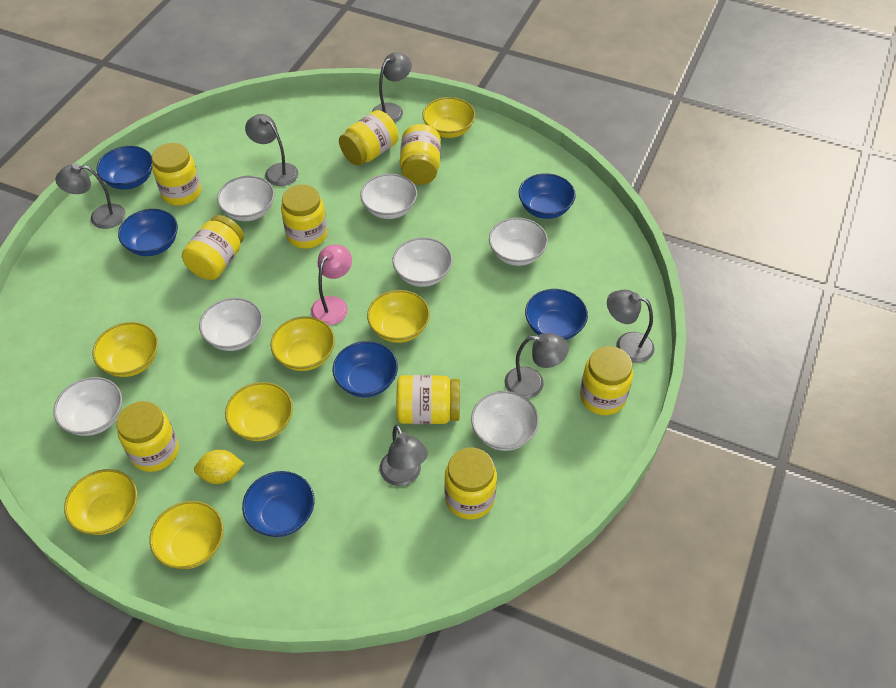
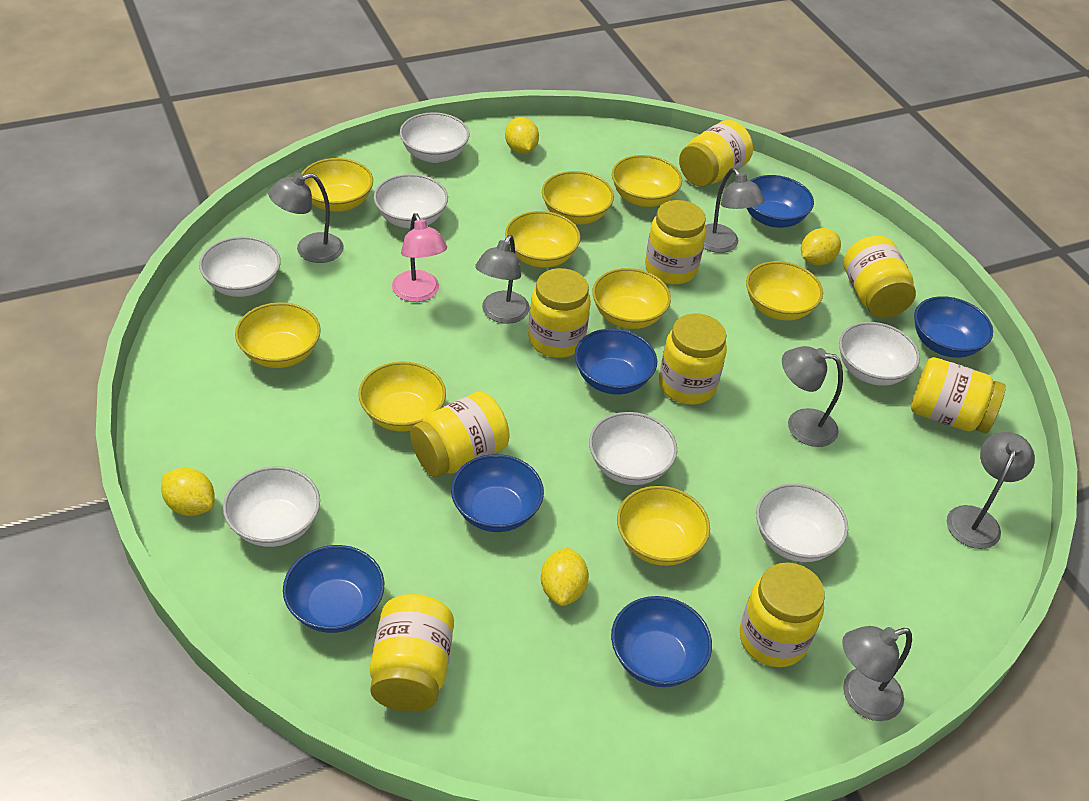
yellow bowl: [64,469,138,535] [93,322,158,377] [149,501,224,569] [225,382,293,441] [270,317,335,371] [367,290,430,343] [422,97,475,138] = 7 -> [235,302,321,368] [301,158,373,212] [358,361,446,432] [505,211,581,268] [542,171,614,224] [592,268,671,329] [612,155,682,207] [617,486,710,566] [746,261,823,321] = 9
yellow lemon: [194,449,244,484] = 1 -> [161,468,215,516] [505,117,539,154] [541,547,589,606] [801,228,841,265] = 4

